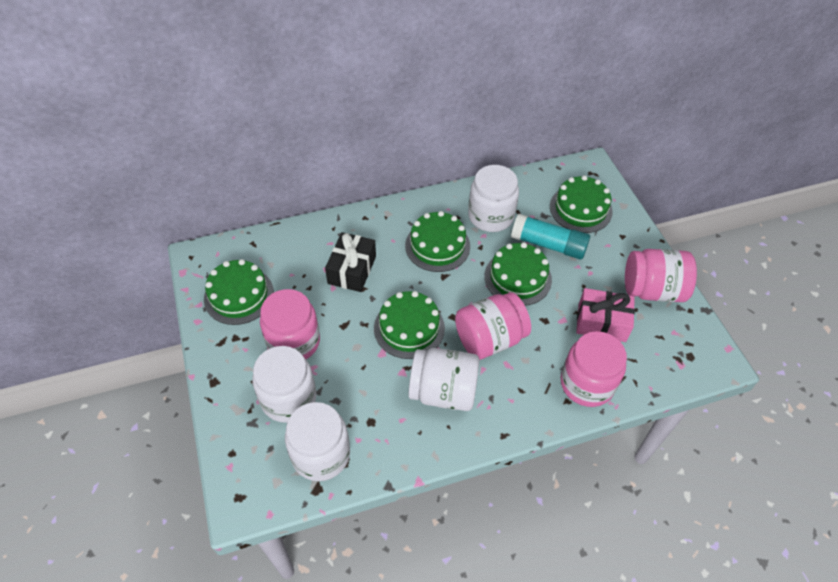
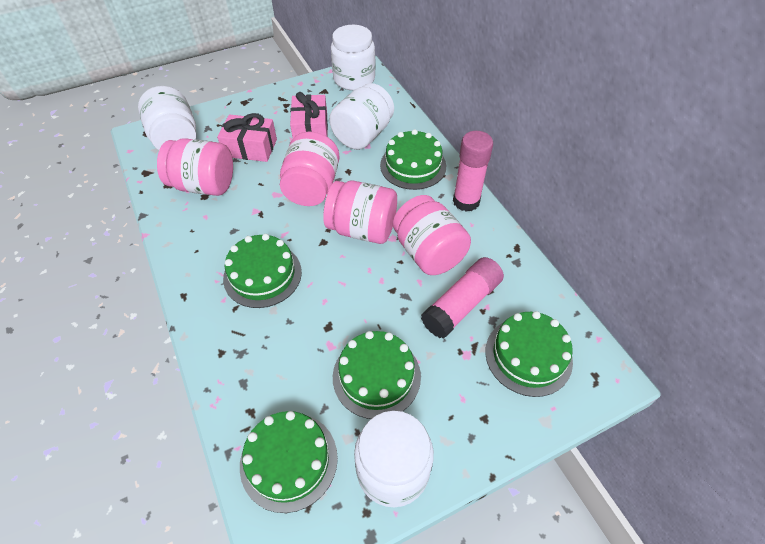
black gift: [325,232,376,292] = 1 -> none = 0
pink gift: [576,288,635,342] = 1 -> [217,113,277,162] [290,92,328,138] = 2
pink glue stick: none = 0 -> [421,257,504,339] [453,131,493,212] = 2
turquoise glue stick: [511,214,590,259] = 1 -> none = 0

